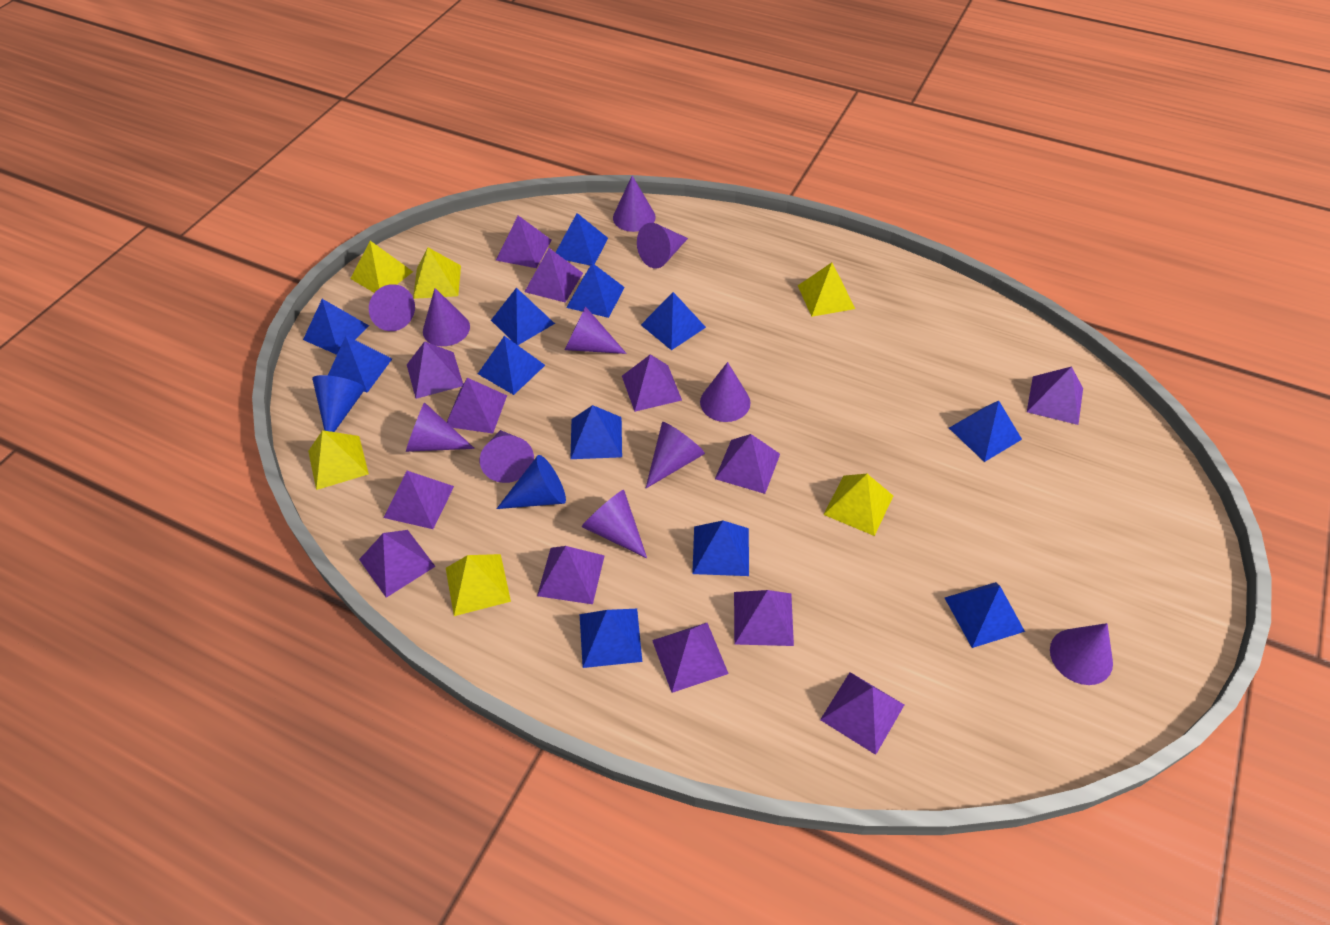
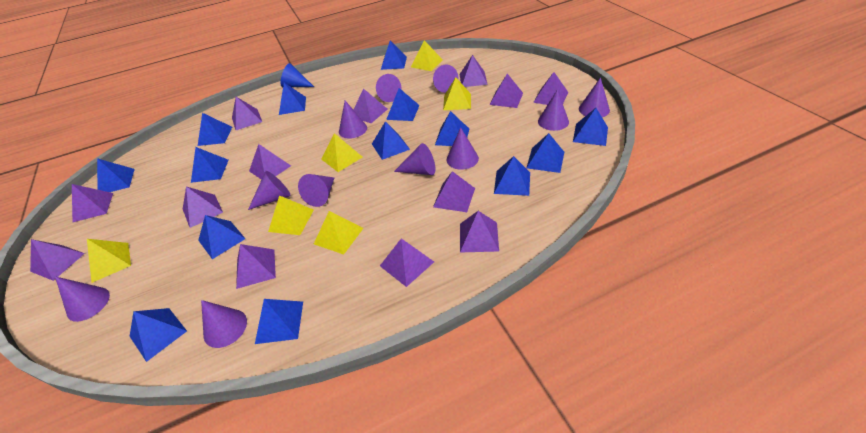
blue cone: [312,375,365,432] [496,455,566,509] = 2 -> [281,63,314,87] = 1
blue pyramid: [303,299,369,355] [328,336,392,393] [478,336,545,395] [491,288,555,345] [555,213,608,266] [566,263,625,318] [571,405,622,459] [580,609,642,668] [641,292,706,350] [692,521,749,576] [945,582,1025,648] [949,401,1022,462] = 12 -> [97,158,135,192] [129,308,187,362] [191,147,228,183] [198,113,232,146] [198,215,246,259] [255,299,303,344] [279,83,306,115] [372,121,410,160] [381,40,407,70] [386,88,420,121] [435,111,469,146] [494,156,530,196] [527,133,564,173] [573,108,608,146] = 14

